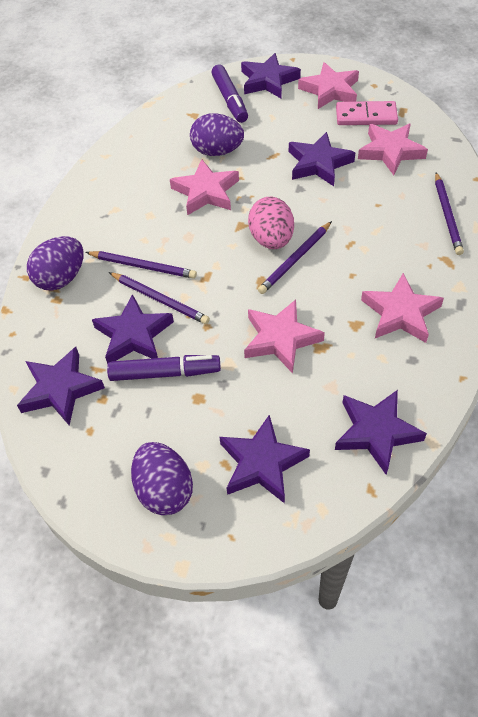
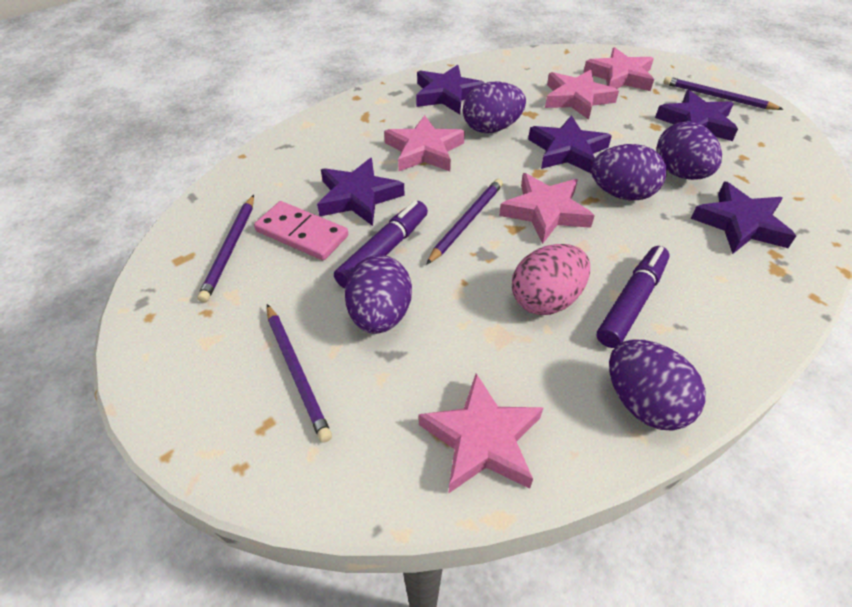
purple egg: [27,236,84,290] [131,442,193,515] [190,113,244,156] = 3 -> [345,255,412,334] [463,82,526,133] [591,144,667,201] [609,339,706,431] [656,121,722,180] = 5
purple star: [17,347,105,425] [92,294,174,364] [219,415,310,504] [241,53,301,99] [289,132,356,186] [335,390,427,475] = 6 -> [317,158,405,226] [416,65,485,114] [528,115,612,174] [655,90,738,141] [691,181,796,254] = 5

